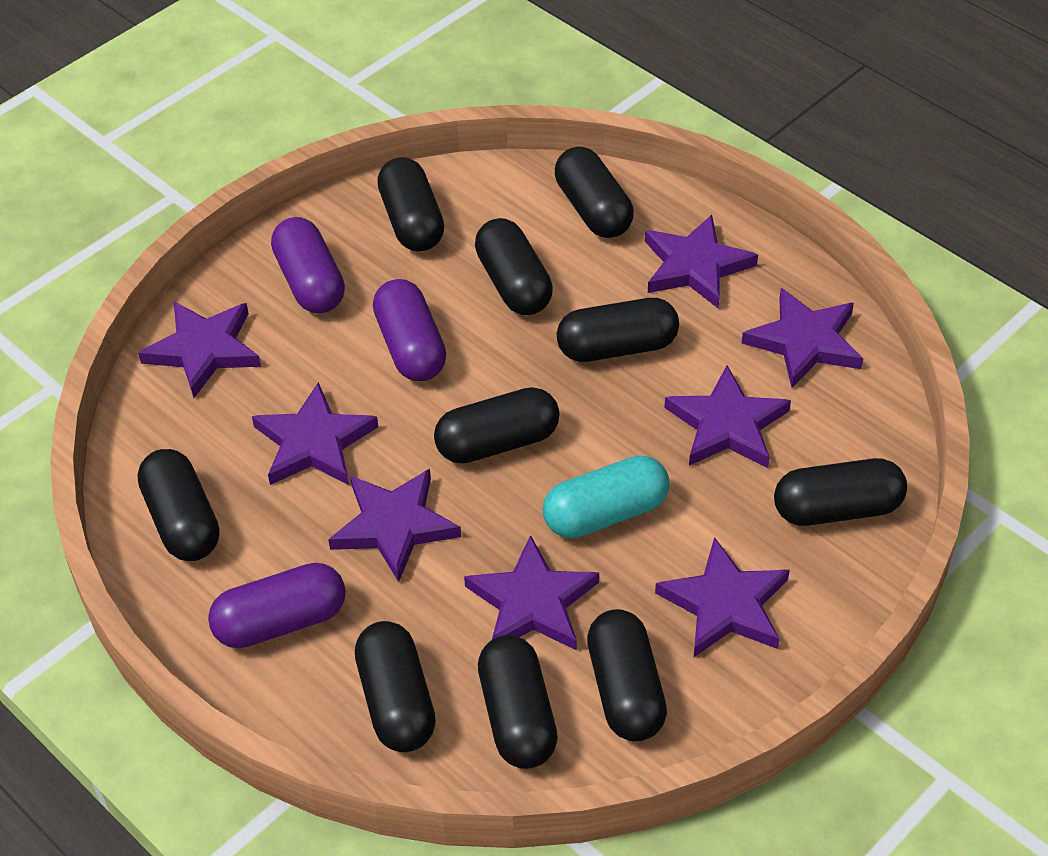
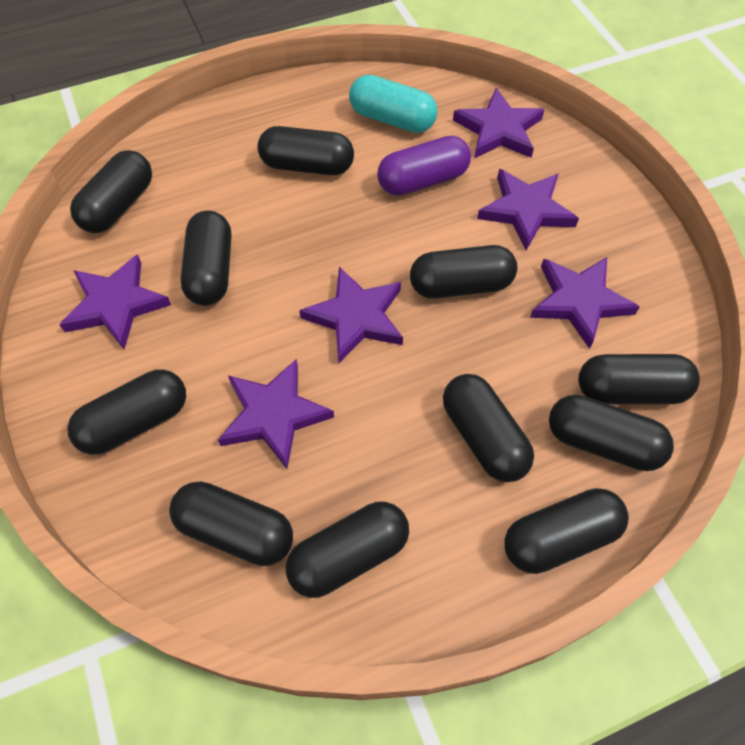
black capsule: [138,449,219,561] [355,621,436,752] [377,157,444,252] [434,387,560,464] [475,218,553,315] [478,635,558,769] [555,147,634,238] [557,298,679,362] [587,609,667,741] [774,458,907,526] = 10 -> [68,369,186,455] [70,150,152,233] [169,481,293,566] [180,210,231,306] [257,126,354,175] [286,501,409,598] [410,245,517,299] [443,374,534,482] [504,488,629,574] [549,395,674,471] [578,354,700,404] = 11
purple capsule: [208,563,346,648] [271,217,345,313] [373,279,446,381] = 3 -> [377,136,471,196] = 1
purple star: [138,302,261,398] [252,382,378,485] [328,469,461,582] [464,535,599,650] [645,215,758,308] [655,537,790,657] [664,365,791,468] [742,288,863,388] = 8 -> [59,254,171,350] [218,359,334,469] [299,267,403,363] [453,88,544,158] [477,169,579,250] [530,257,640,349] = 6

